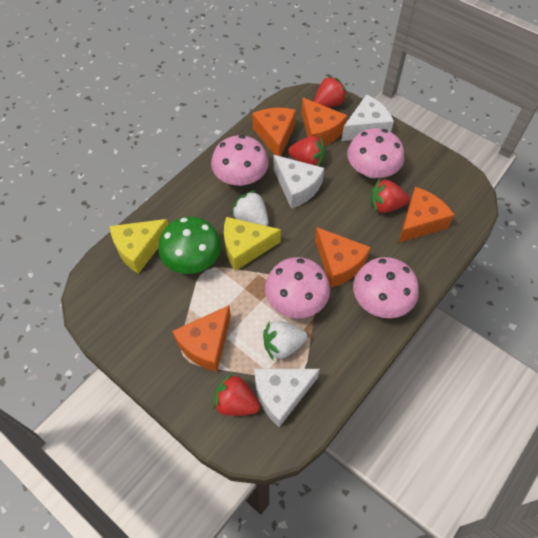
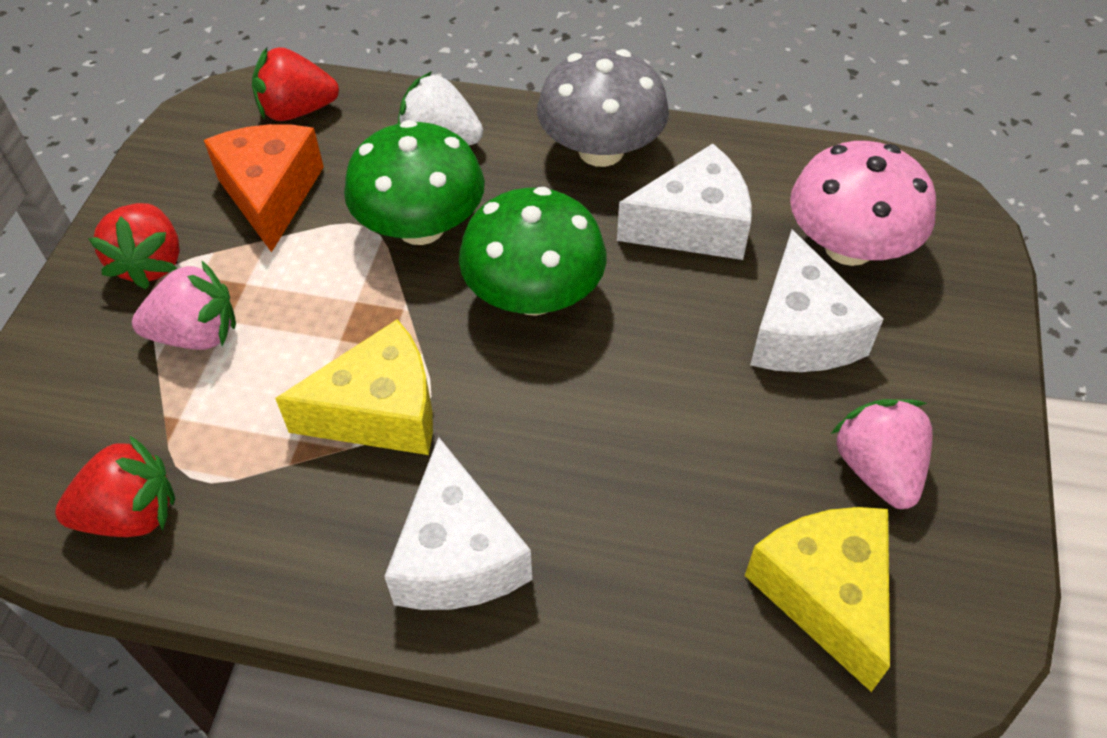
green mushroom: [158,217,221,274] = 1 -> [344,120,485,245] [459,187,607,316] = 2
grey mushroom: none = 0 -> [537,49,669,167] = 1
orange cheese: [172,305,231,372] [252,108,296,156] [301,97,347,146] [315,227,371,287] [398,187,454,243] = 5 -> [204,124,324,253] = 1
pink mushroom: [211,135,269,186] [265,257,330,319] [347,128,404,178] [353,257,419,318] = 4 -> [790,141,936,266] = 1
pink strawberry: none = 0 -> [132,261,236,350] [831,399,933,509] = 2
red strawberry: [213,374,260,416] [288,136,325,166] [314,75,347,108] [370,179,410,213] = 4 -> [55,435,175,537] [88,203,180,289] [252,47,339,121] = 3
white strawberry: [231,190,268,226] [263,321,307,361] = 2 -> [398,71,483,145] = 1

